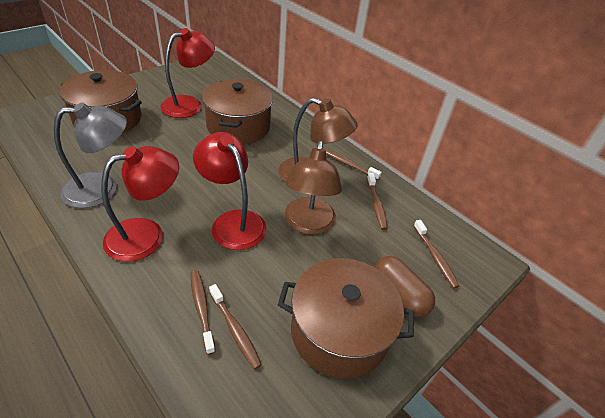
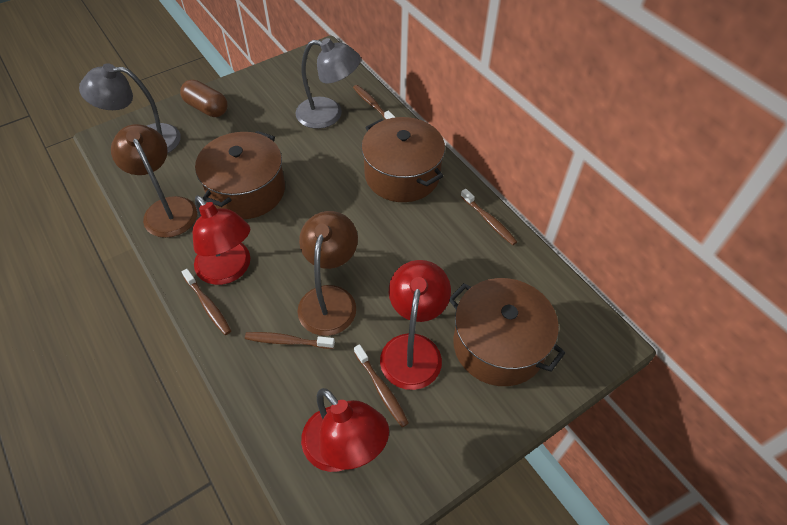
grey lamp: [54,102,127,208] = 1 -> [79,63,181,153] [296,38,361,129] = 2

